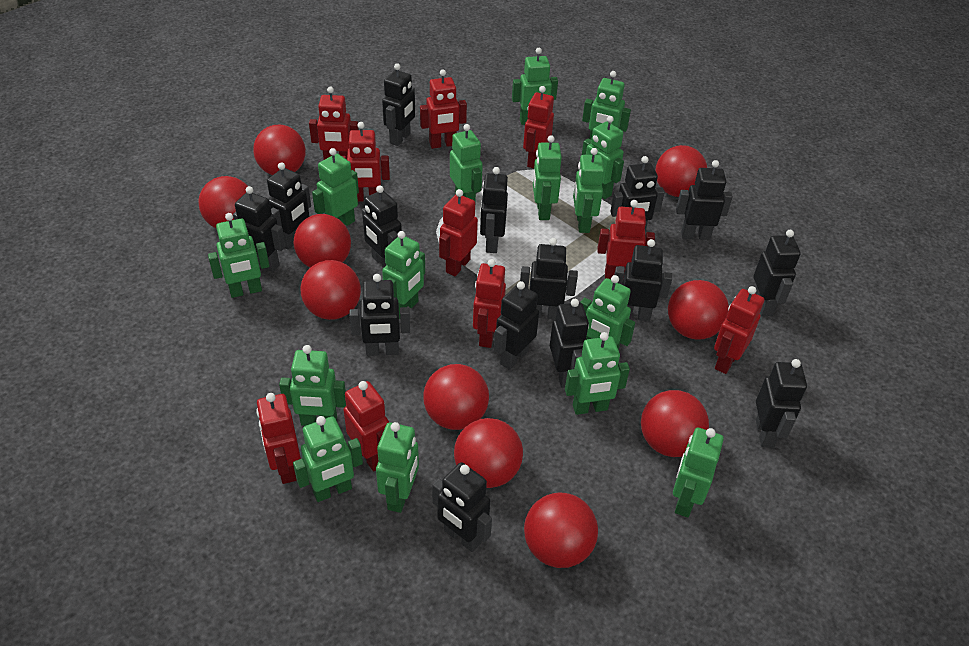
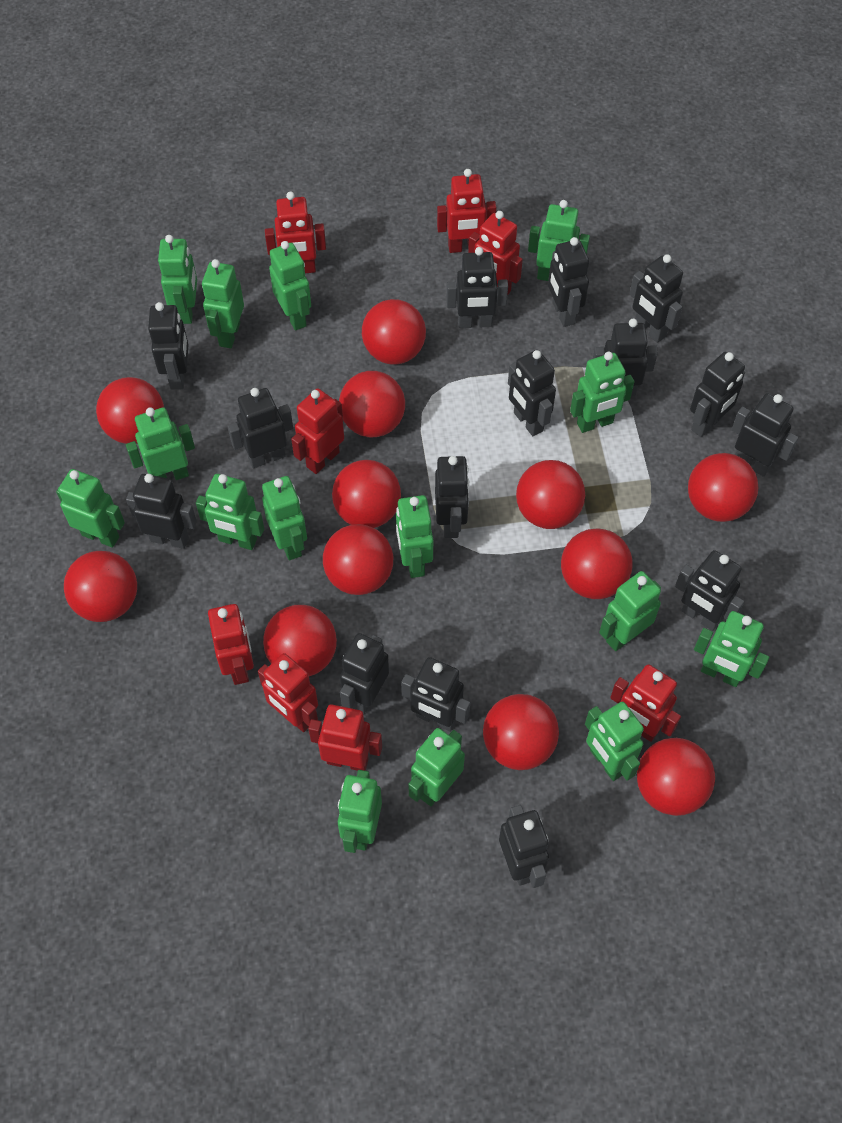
red ball: [199,176,248,229] [253,125,306,175] [294,214,351,268] [300,260,361,320] [423,364,489,430] [454,418,523,488] [524,493,598,568] [641,390,709,457] [655,145,707,197] [668,280,729,340] = 10 -> [64,551,137,622] [96,377,164,444] [263,605,337,676] [323,524,393,595] [332,460,401,528] [339,371,405,437] [362,299,426,365] [483,694,559,770] [516,460,585,529] [561,528,633,599] [637,738,715,816] [688,453,758,522] = 12
red robot: [256,393,301,484] [309,86,359,160] [342,122,390,202] [344,381,389,471] [420,69,467,149] [439,189,478,276] [473,259,506,348] [523,86,554,168] [597,200,655,279] [714,286,764,374] = 10 -> [208,604,254,685] [258,653,318,732] [265,192,326,273] [291,388,344,474] [308,704,382,771] [437,169,497,253] [468,211,523,294] [610,664,681,742] = 8

